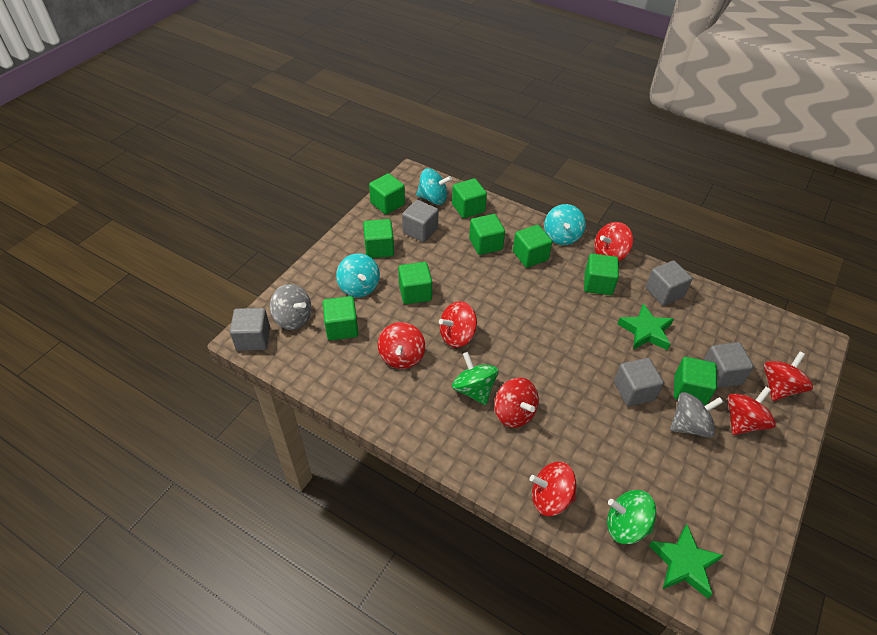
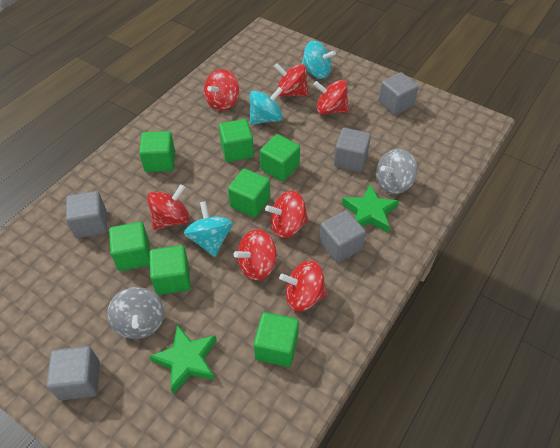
green cube: [323,296,358,340] [363,219,394,258] [369,173,405,215] [398,262,432,304] [452,178,487,218] [469,214,505,255] [513,225,552,268] [584,254,619,295] [674,357,717,405] = 9 -> [109,222,150,271] [139,131,175,172] [149,245,191,295] [219,119,254,162] [228,168,270,218] [254,312,299,367] [260,134,300,182] = 7
green spinning top: [452,352,499,405] [607,490,656,544] = 2 -> none = 0

